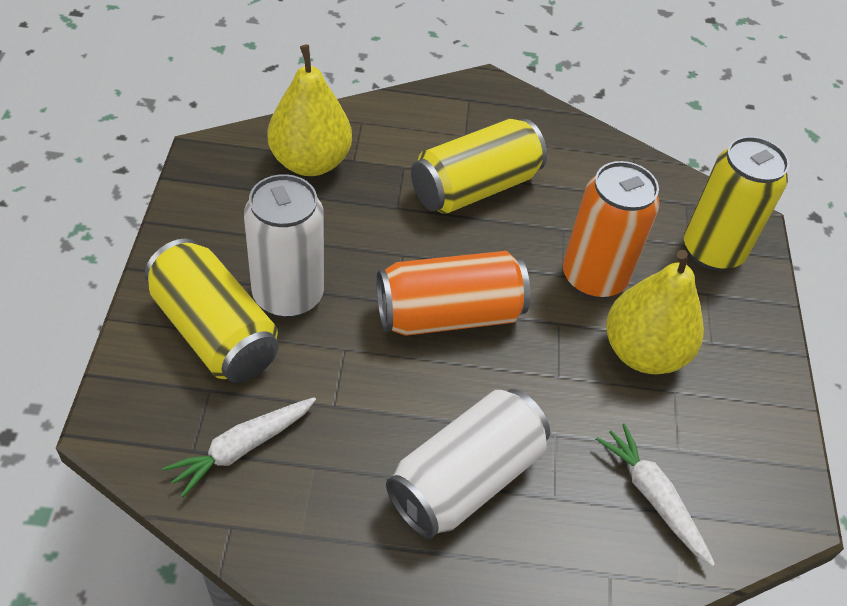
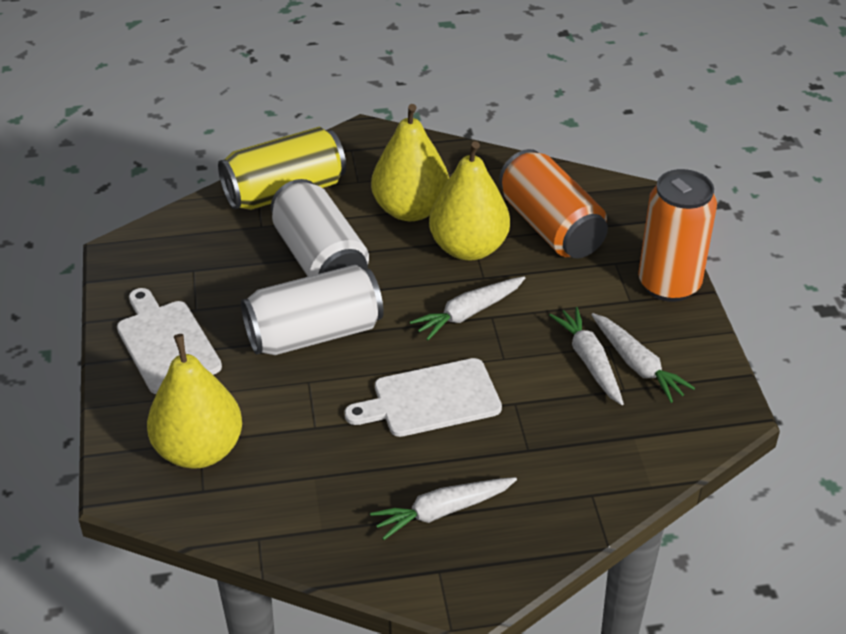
white carrot: [162,397,316,498] [596,423,715,566] = 2 -> [370,477,517,540] [410,276,525,340] [549,307,624,405] [591,313,695,403] = 4
white cutting board: none = 0 -> [117,288,222,394] [344,358,502,437] = 2
yellow can: [145,239,279,383] [411,119,547,214] [684,136,789,271] = 3 -> [218,127,346,210] = 1
yellow pear: [267,44,352,176] [606,250,704,374] = 2 -> [147,334,242,469] [371,104,449,221] [429,141,510,260] = 3

